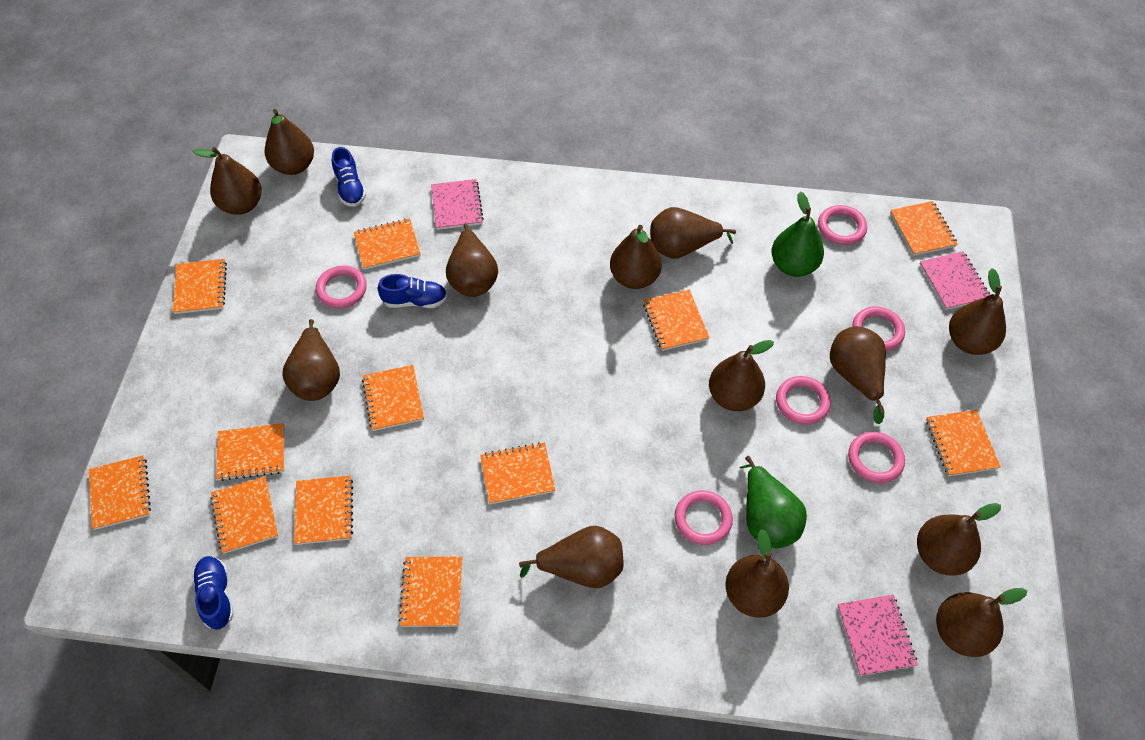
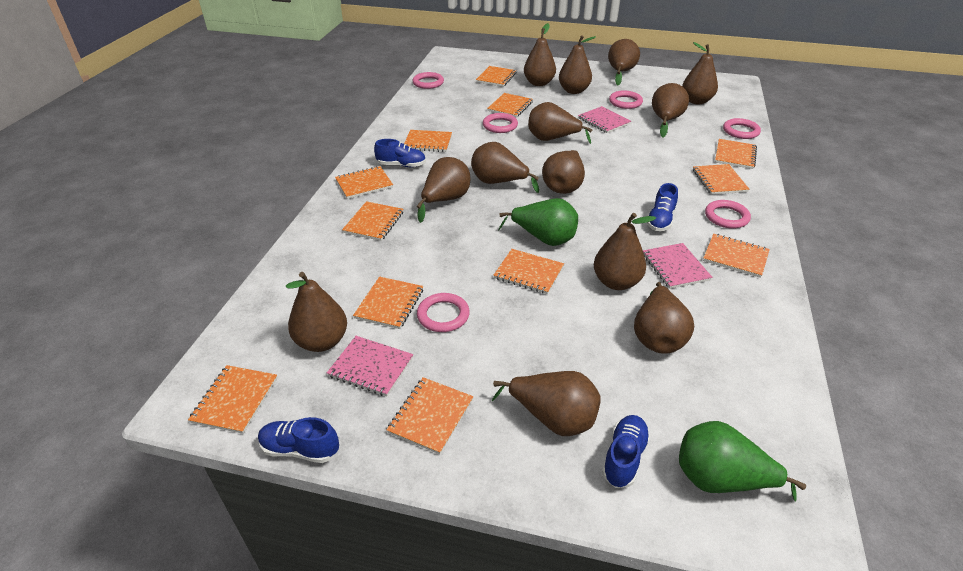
blue shoe: [192,556,234,630] [332,147,366,207] [378,274,447,308] = 3 -> [258,417,339,463] [374,139,426,167] [602,415,650,488] [647,183,678,231] = 4

